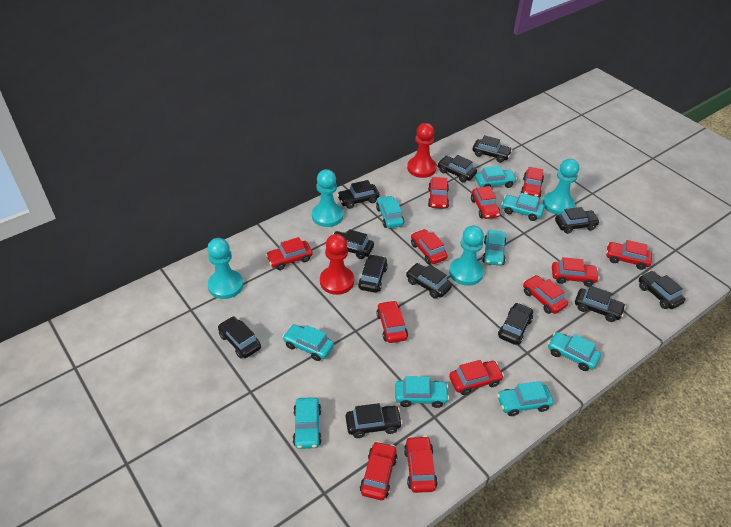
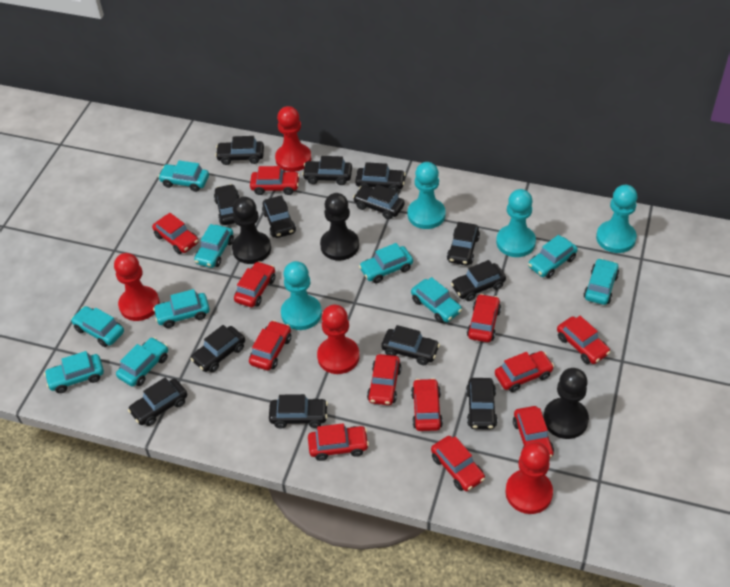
black car: [218,316,261,358] [333,229,374,259] [337,180,380,209] [346,403,402,438] [358,254,388,293] [406,263,452,299] [438,155,477,182] [473,135,512,162] [498,303,533,345] [555,207,600,234] [575,286,626,322] [639,271,685,309] = 12 -> [128,377,187,426] [191,325,245,372] [214,184,239,225] [215,136,264,165] [262,195,296,238] [269,394,328,429] [302,156,352,185] [353,184,405,219] [355,162,406,192] [381,325,440,365] [447,222,480,265] [451,260,506,301] [466,378,497,429] = 13
black pawn: none = 0 -> [232,197,271,264] [320,193,359,261] [543,368,589,439] = 3
red pawn: [320,234,354,295] [407,123,437,178] = 2 -> [114,253,160,321] [275,106,311,172] [317,305,359,374] [505,442,553,514] = 4
turquoise car: [282,324,334,361] [293,397,321,449] [376,196,404,228] [395,376,449,408] [475,166,517,188] [482,230,506,266] [497,381,553,416] [501,193,544,221] [548,332,601,371] = 9 -> [44,351,104,393] [71,306,124,347] [116,337,168,387] [153,289,210,328] [158,160,209,192] [194,224,234,268] [359,243,413,283] [411,277,462,323] [528,235,578,278] [583,258,619,305] = 10

